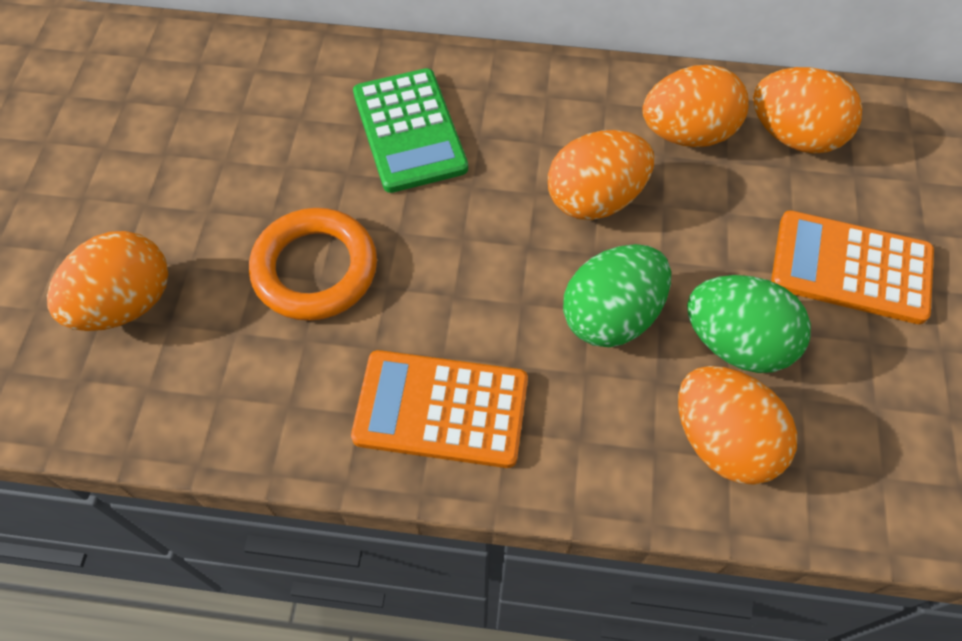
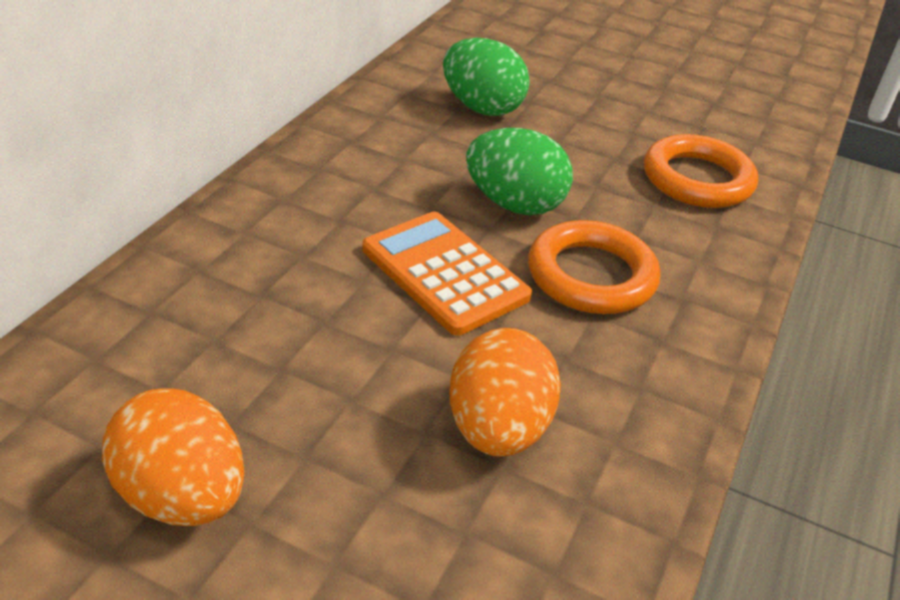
green calculator: [353,68,468,193] = 1 -> none = 0
orange calculator: [351,350,528,468] [771,210,934,324] = 2 -> [362,212,532,336] = 1
orange egg: [47,231,168,331] [548,130,654,220] [642,65,749,147] [678,366,797,485] [753,67,862,154] = 5 -> [102,388,244,526] [449,328,561,456] = 2
orange ring: [249,208,377,321] = 1 -> [528,220,660,314] [644,134,758,208] = 2

